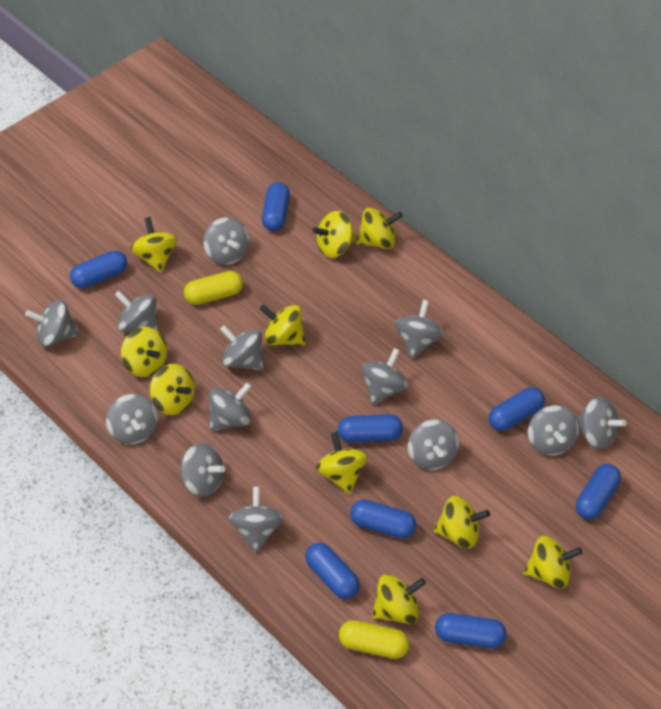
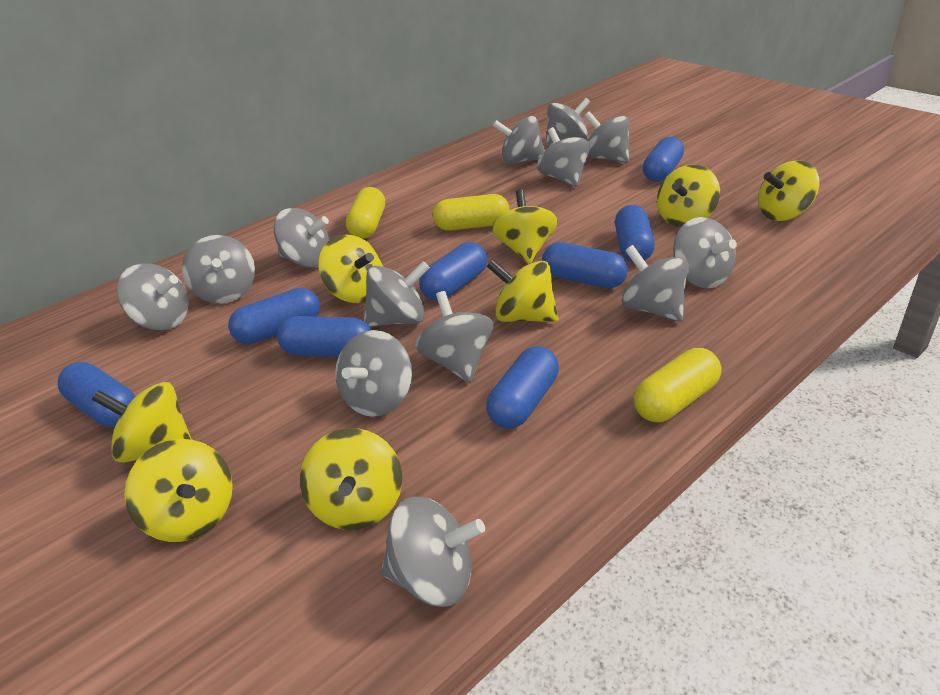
yellow capsule: [184,271,243,305] [339,620,410,659] = 2 -> [346,187,385,239] [433,194,509,231] [634,348,721,422] = 3
yellow spinning top: [121,327,167,377] [130,217,177,273] [150,364,195,415] [260,304,306,345] [312,211,356,258] [316,432,367,494] [356,208,403,249] [372,574,426,624] [433,496,490,549] [523,535,582,588] = 10 -> [92,382,191,463] [124,439,233,542] [300,428,402,530] [318,235,383,303] [486,259,558,322] [492,190,557,264] [657,165,720,227] [758,160,820,221] = 8

